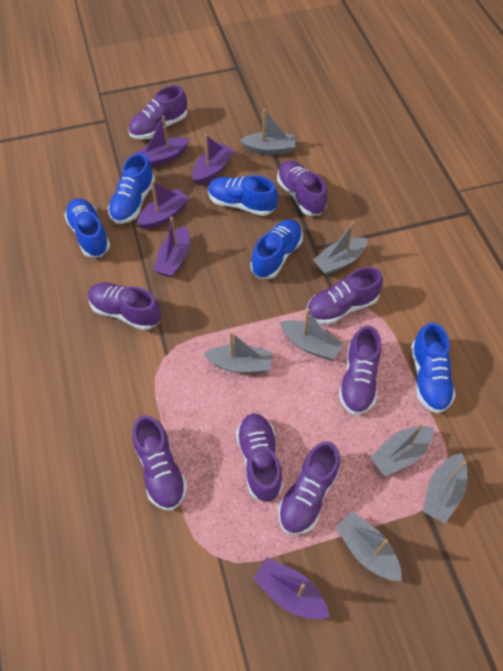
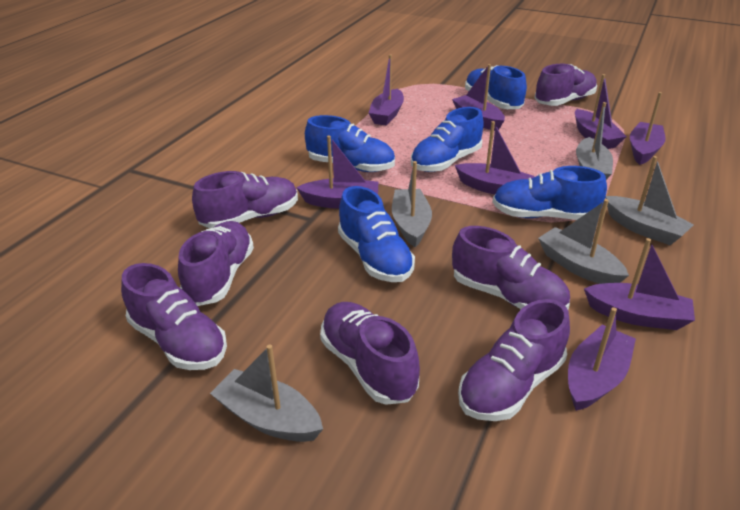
grey boat: [204,332,272,373] [240,109,295,155] [280,308,344,360] [313,221,368,275] [336,511,402,581] [370,423,434,476] [423,453,467,523] = 7 -> [210,344,323,442] [392,161,432,247] [538,199,629,284] [576,102,613,180] [606,156,694,245] = 5
purple boat: [135,116,189,167] [137,181,190,229] [154,217,190,278] [192,134,234,185] [253,557,329,620] = 5 -> [296,136,378,209] [369,55,404,125] [452,64,505,131] [455,121,535,194] [568,307,636,411] [575,74,627,149] [584,238,695,330] [630,92,666,165] = 8
purple shoe: [88,282,161,331] [128,85,187,139] [132,415,187,511] [236,414,283,502] [277,161,327,216] [278,441,340,535] [306,267,383,325] [339,326,381,415] = 8 -> [121,263,227,370] [178,221,254,306] [192,171,298,228] [320,302,420,405] [452,226,570,310] [458,299,570,421] [534,64,597,106] = 7

